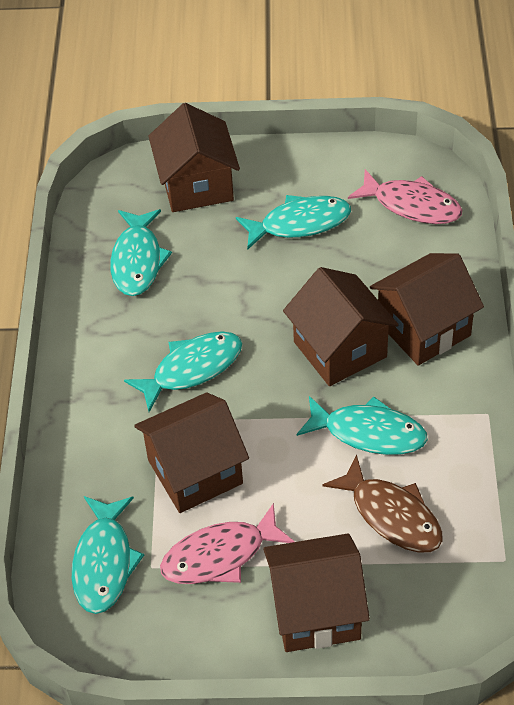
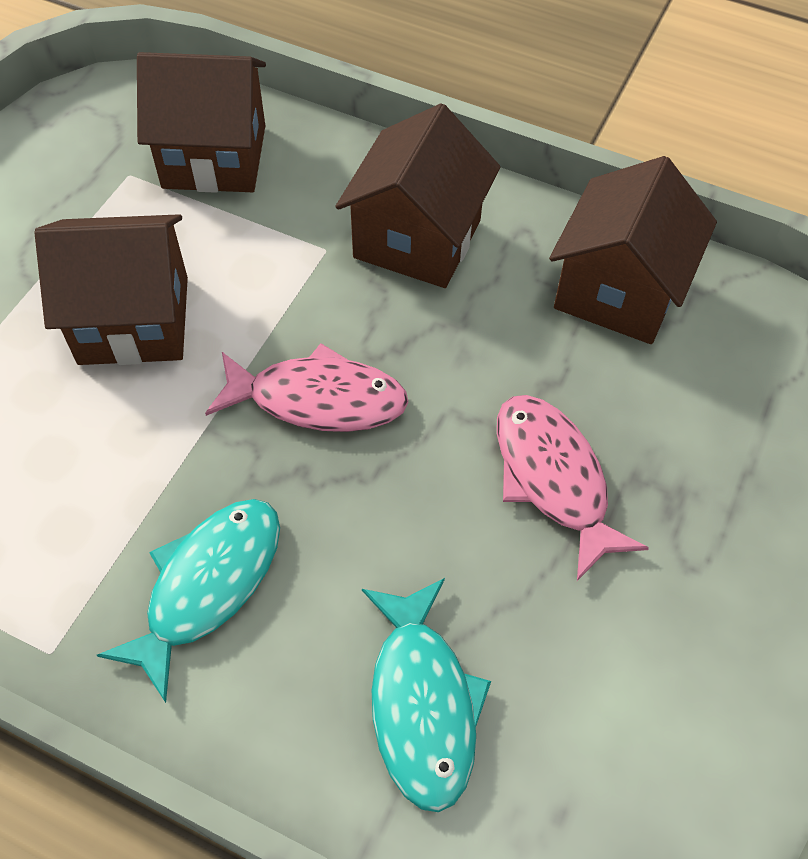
brown fish: [322,455,443,553] = 1 -> none = 0
brown house: [134,392,249,513] [148,103,240,212] [263,533,370,652] [283,267,399,386] [370,253,484,366] = 5 -> [34,214,188,365] [137,52,266,193] [336,103,501,288] [549,156,717,344] = 4
turquoise fish: [72,496,144,614] [110,209,172,296] [124,331,242,412] [236,195,351,250] [297,396,428,455] = 5 -> [97,499,280,703] [362,578,491,812] = 2

